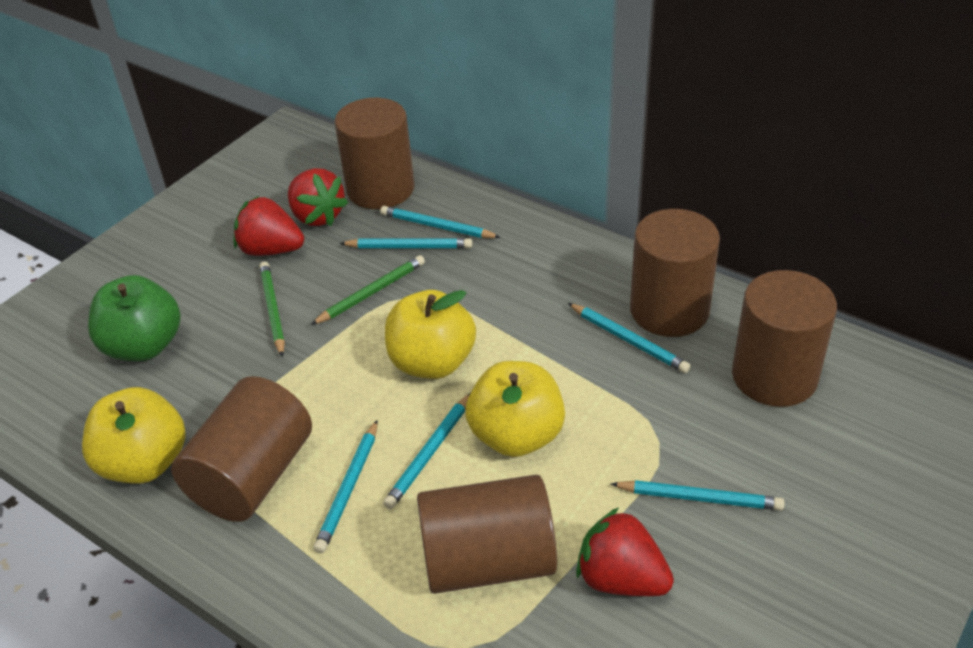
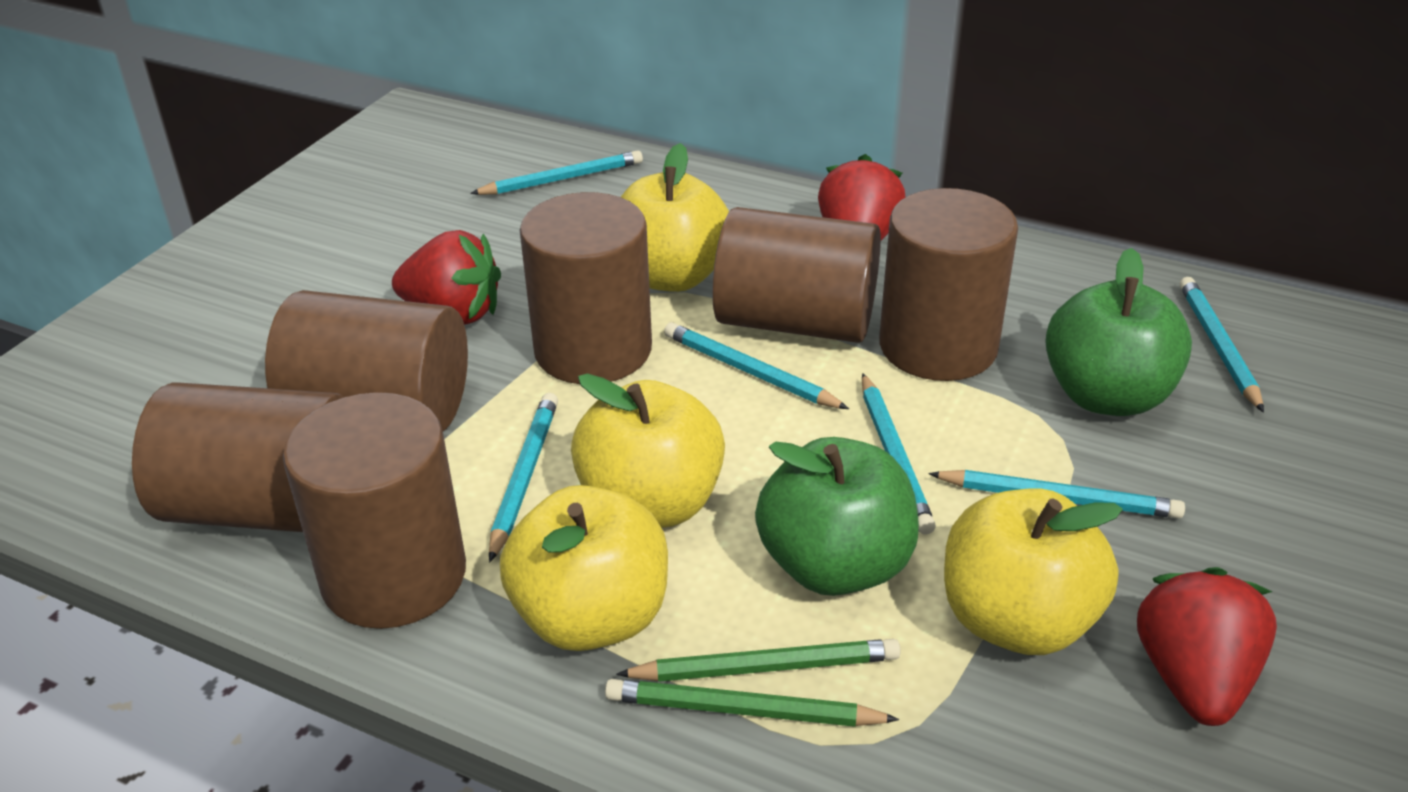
brown cylinder: [171,376,312,522] [334,98,415,209] [417,475,557,594] [630,209,720,337] [732,270,837,407] = 5 -> [132,383,344,532] [265,290,468,431] [283,392,466,629] [520,192,652,384] [712,207,881,343] [879,188,1018,381] = 6
green apple: [88,275,181,361] = 1 -> [755,437,919,596] [1045,248,1192,416] = 2
yellow apple: [82,387,186,484] [385,290,476,379] [466,361,565,457] = 3 -> [500,485,668,651] [571,374,725,528] [621,143,729,292] [944,489,1123,655] = 4

